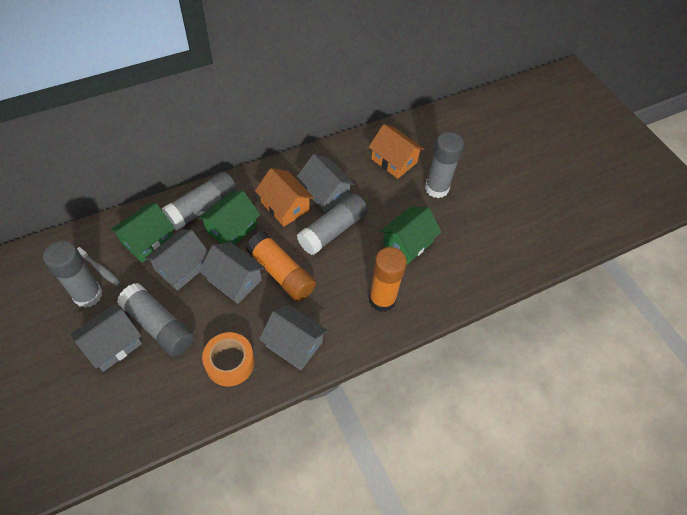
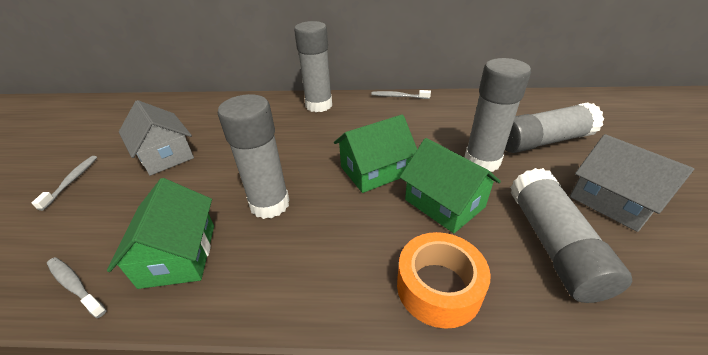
grey house: [70,304,142,372] [145,229,209,291] [199,242,265,304] [259,305,328,370] [297,154,355,212] = 5 -> [119,100,194,176] [570,134,694,232] = 2
grey toothbrush: [77,247,121,287] = 1 -> [32,156,97,211] [47,257,107,318] [371,90,431,99] = 3
orange glue stick: [246,231,316,302] [369,247,407,312] = 2 -> none = 0
orange house: [255,168,314,226] [369,124,424,179] = 2 -> none = 0

